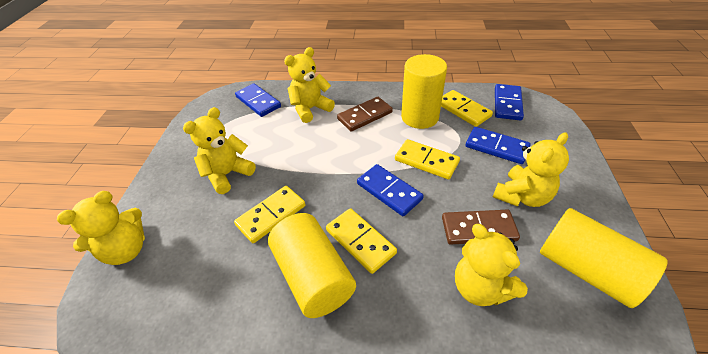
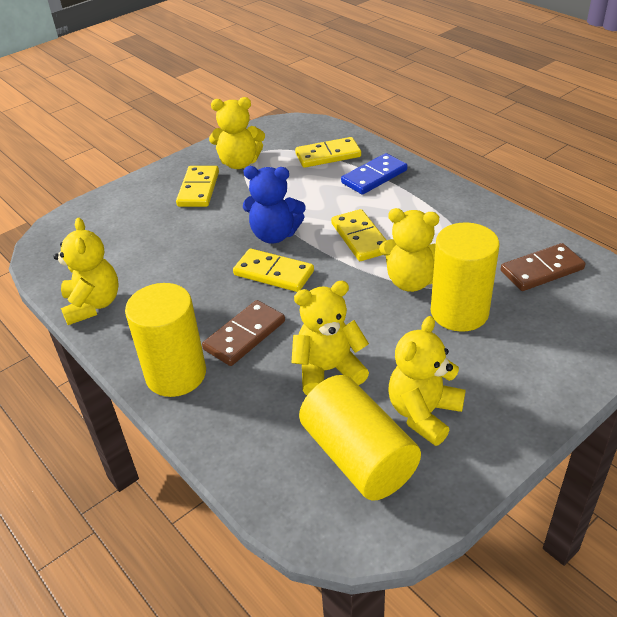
blue domino: [235,83,281,117] [357,164,424,216] [465,127,531,164] [495,84,524,120] = 4 -> [341,153,408,195] = 1
blue teddy bear: none = 0 -> [243,166,306,244] = 1

